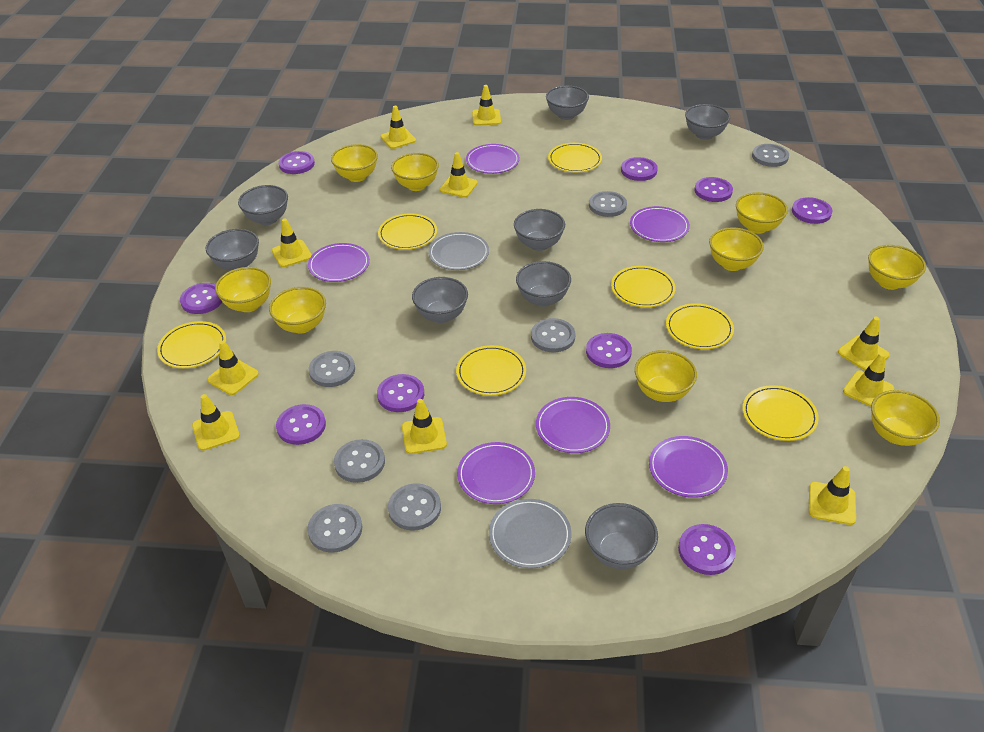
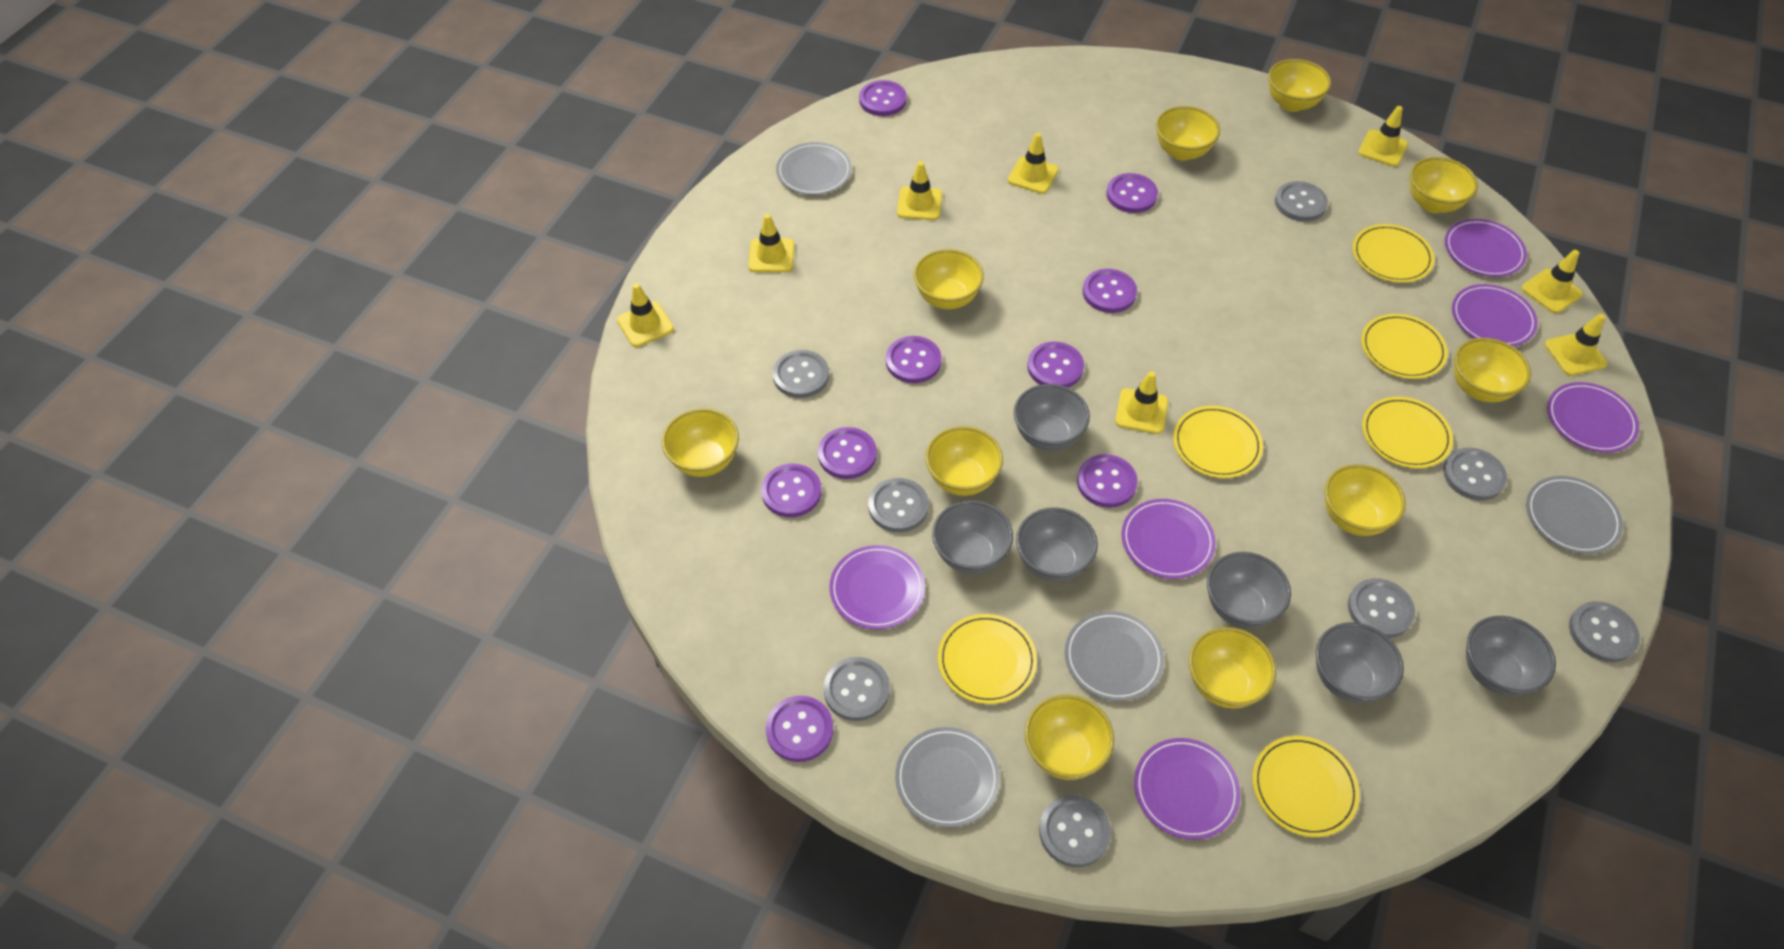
grey bowl: [206,229,259,271] [238,185,288,225] [412,277,468,323] [514,209,565,251] [516,261,571,307] [546,85,589,120] [585,503,658,569] [685,104,731,140] = 8 -> [932,500,1013,574] [1014,384,1090,451] [1016,507,1098,582] [1207,552,1291,629] [1316,622,1404,703] [1466,616,1556,696] = 6
grey button: [307,504,362,552] [309,351,355,387] [334,439,385,483] [388,484,441,530] [531,318,575,352] [589,191,627,217] [752,144,789,167] = 7 -> [773,350,829,398] [824,657,890,721] [868,478,929,532] [1039,795,1111,867] [1275,181,1328,222] [1348,578,1415,638] [1443,448,1507,501] [1569,601,1640,662] = 8
grey plate: [428,232,489,270] [489,499,571,568] = 2 -> [776,142,852,195] [895,727,1000,828] [1065,611,1164,701] [1526,476,1623,554] = 4
yellow bowl: [215,267,271,312] [269,287,326,334] [331,144,378,182] [391,153,439,191] [635,350,697,402] [709,227,764,271] [736,192,788,234] [868,245,926,290] [871,390,940,446] = 9 -> [662,408,739,477] [914,249,984,309] [925,426,1003,496] [1025,694,1114,780] [1156,106,1220,161] [1189,627,1276,709] [1268,59,1331,112] [1325,464,1406,536] [1410,157,1478,213] [1454,338,1531,402] = 10
yellow plate: [157,321,226,368] [378,213,437,250] [456,345,526,396] [548,143,602,172] [611,266,676,307] [666,303,734,349] [742,385,819,441] = 7 -> [938,614,1037,704] [1173,406,1263,478] [1253,736,1360,837] [1353,224,1434,283] [1361,314,1448,379] [1362,397,1453,468] = 6
yellow traffic cone: [192,394,240,451] [207,340,259,395] [272,219,312,267] [381,106,416,149] [402,399,447,454] [440,152,478,198] [472,85,501,126] [809,466,856,525] [838,317,890,371] [843,353,894,407] = 10 -> [617,283,674,347] [748,214,794,272] [897,161,942,220] [1008,133,1059,194] [1115,371,1168,434] [1358,106,1408,167] [1521,250,1583,313] [1545,313,1607,376] = 8

